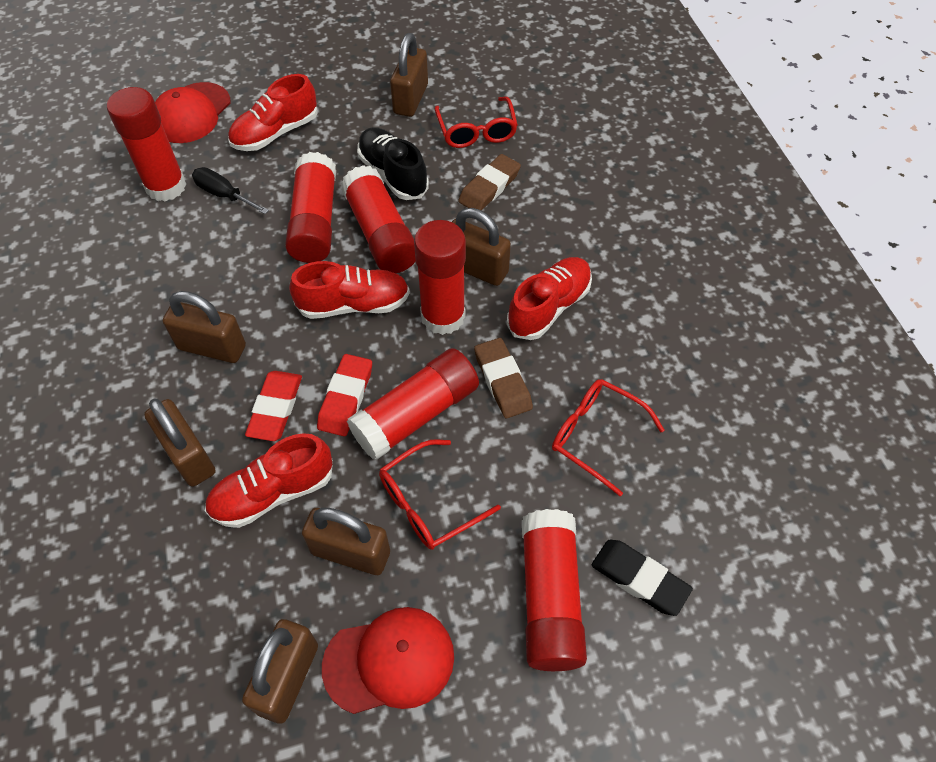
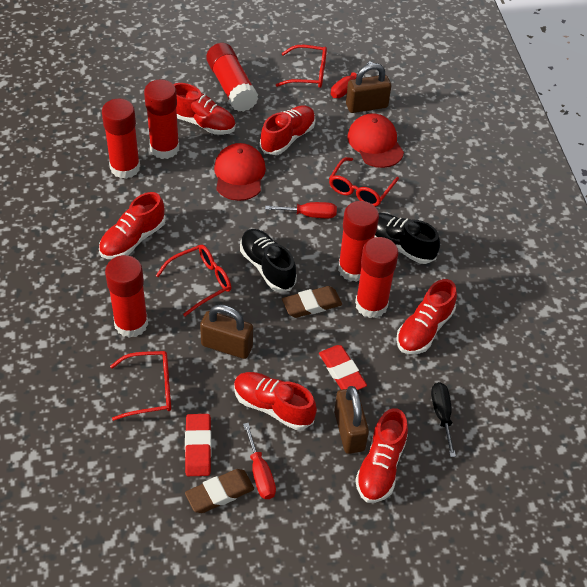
black eraser: [592,540,693,616] = 1 -> none = 0
black shoe: [357,127,429,200] = 1 -> [240,229,297,292] [375,213,440,264] = 2
brown padlock: [144,399,215,487] [163,291,246,363] [242,619,318,724] [302,508,390,575] [390,33,428,117] [452,208,511,286] = 6 -> [200,304,253,359] [334,386,369,454] [346,63,391,113] = 3
red glasses: [379,439,501,550] [434,97,518,148] [552,379,664,496] = 3 -> [110,351,171,421] [156,245,232,316] [276,45,327,88] [329,157,399,207] = 4
red screwdriver: none = 0 -> [243,423,276,499] [265,202,337,218] [331,61,372,98] = 3
red shoe: [205,433,333,528] [228,74,318,151] [289,261,410,319] [507,257,592,340] = 4 -> [99,192,166,259] [173,83,236,135] [234,372,317,430] [260,105,316,155] [355,408,408,503] [396,279,457,354] = 6

